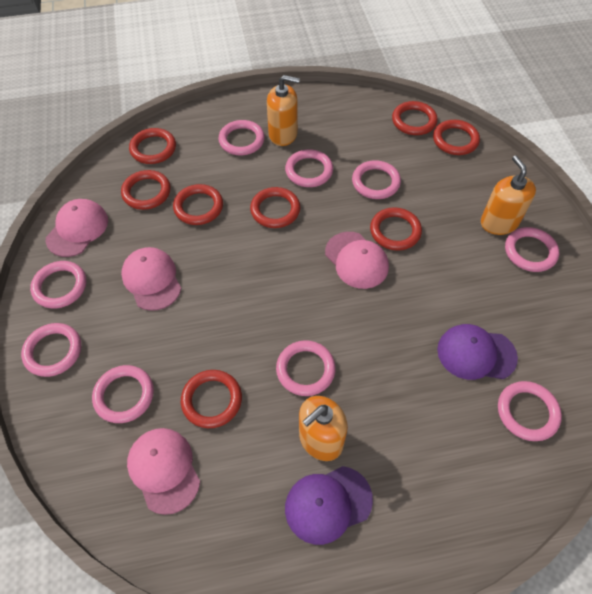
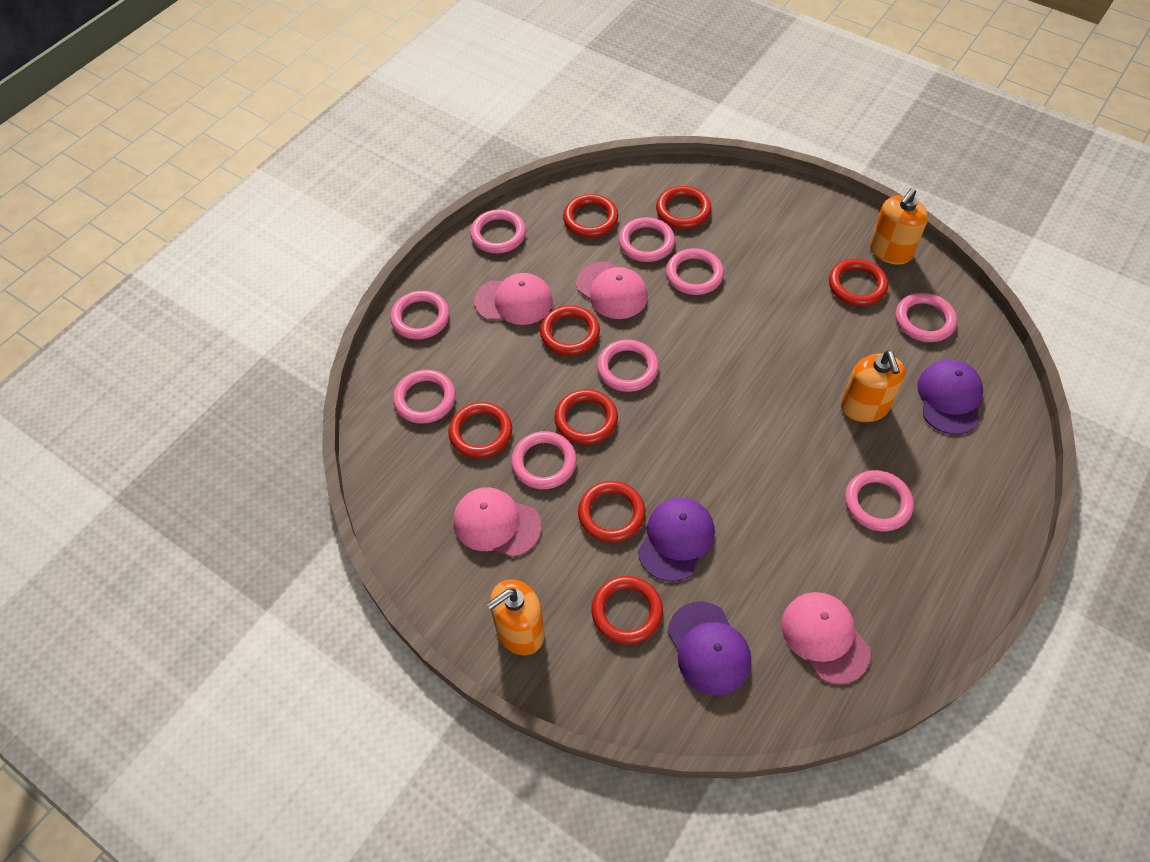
purple cap: [285,466,373,545] [437,324,518,380] = 2 -> [638,497,715,582] [668,602,751,695] [917,360,983,435] = 3

